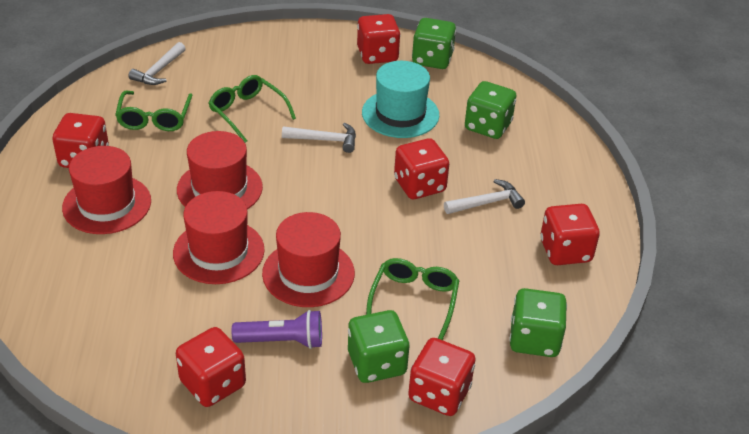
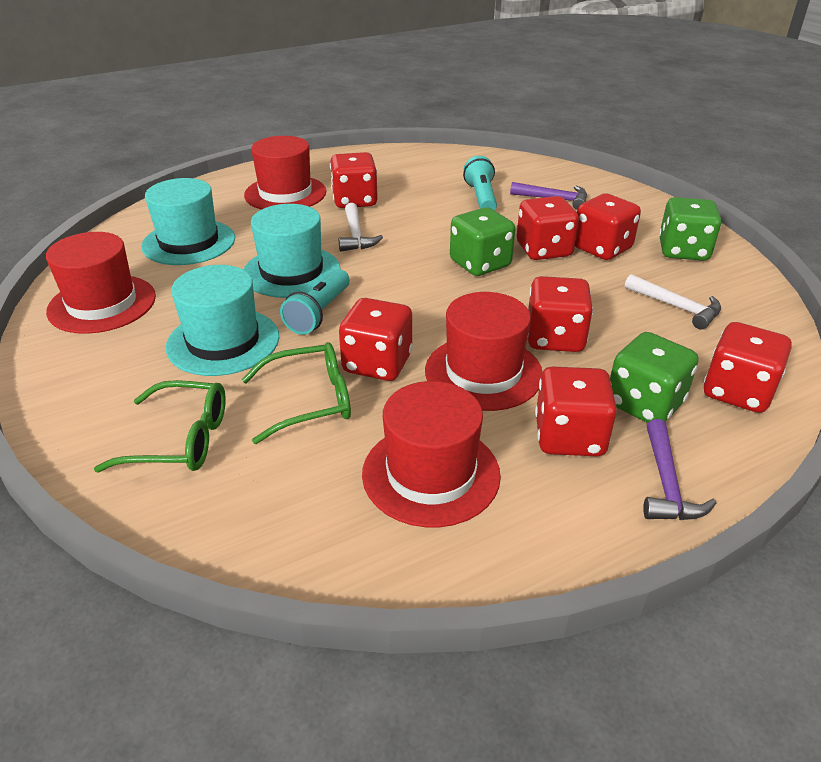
green dice: [348,310,410,383] [412,18,456,69] [465,81,516,139] [509,288,567,357] = 4 -> [450,207,515,276] [610,332,699,423] [659,197,722,261] = 3
green glasses: [115,91,192,131] [209,75,296,143] [366,258,460,340] = 3 -> [94,380,226,473] [242,342,351,444] = 2
purple flashlight: [232,310,322,349] = 1 -> none = 0
purple hammer: none = 0 -> [510,182,587,210] [643,419,716,520] = 2
red dice: [52,113,109,168] [176,327,246,407] [357,14,401,64] [394,138,449,199] [408,338,476,416] [540,204,600,265] = 6 -> [330,152,378,208] [339,298,413,381] [517,196,579,260] [527,276,593,352] [535,367,617,456] [575,193,641,260] [704,322,792,413] = 7
turquoise flashlight: none = 0 -> [280,269,350,335] [463,156,497,211] = 2
turquoise hat: [362,61,439,138] = 1 -> [141,178,235,265] [166,265,279,376] [243,204,341,298] = 3
white hammer: [128,42,186,85] [282,123,356,153] [444,179,525,214] = 3 -> [338,203,383,252] [625,274,721,329] = 2

